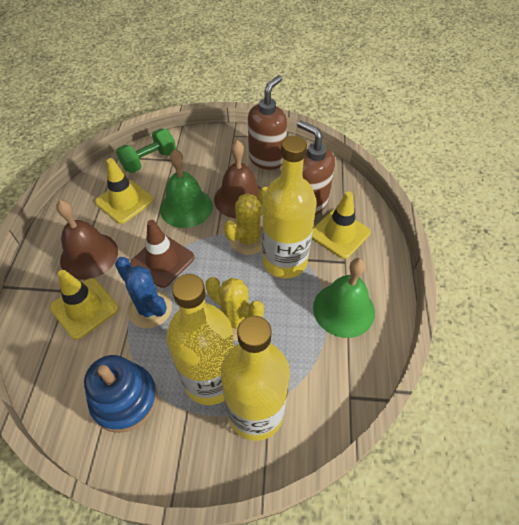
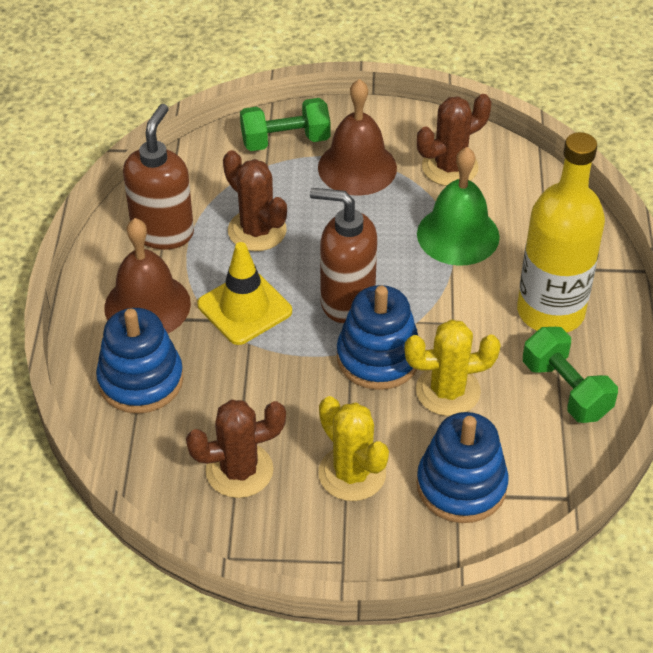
blue cactus: [115,257,172,329] = 1 -> none = 0
blue stacking toy: [84,355,158,433] = 1 -> [96,308,184,414] [337,285,418,390] [417,412,509,523] = 3
brown cactus: none = 0 -> [186,400,286,498] [223,150,287,251] [417,94,491,186] = 3
brown traffic cone: [130,220,195,288] = 1 -> none = 0
green bell: [160,149,213,228] [313,258,375,338] = 2 -> [417,147,500,266] = 1
green dumbbell: [116,128,176,173] = 1 -> [240,98,330,151] [523,327,618,423] = 2
yellow bottle: [166,274,234,405] [221,316,290,441] [262,136,317,278] = 3 -> [517,132,605,332] = 1
yellow traffic cone: [50,270,119,340] [95,158,154,224] [312,191,370,259] = 3 -> [197,242,292,345] = 1

